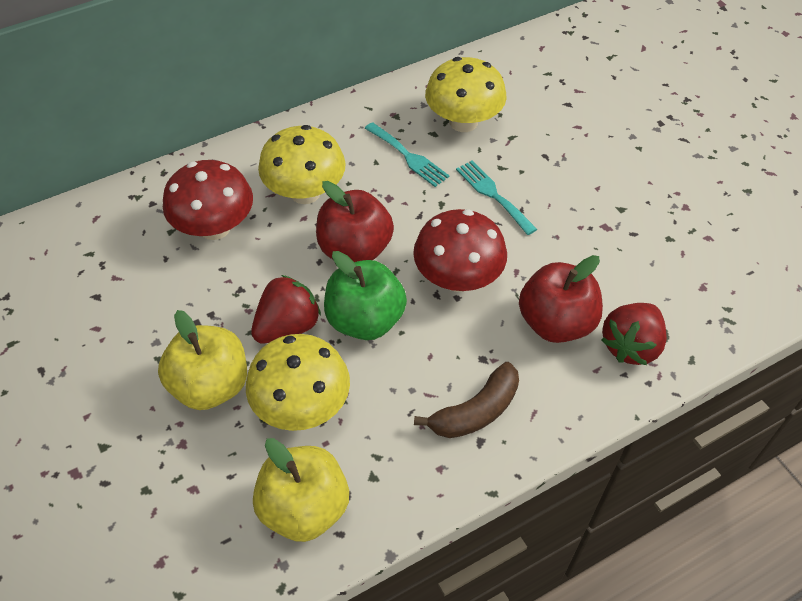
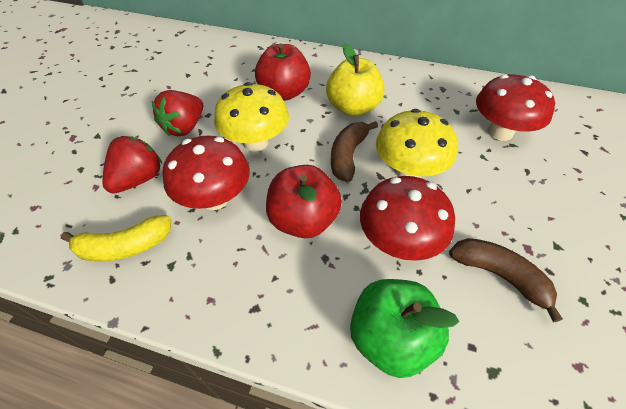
brown banana: [414,362,519,438] = 1 -> [331,121,378,182] [449,238,563,322] = 2
red mushroom: [163,160,253,240] [413,209,507,292] = 2 -> [162,136,250,210] [360,176,455,261] [476,74,555,141] = 3
turquoise fork: [365,122,449,187] [456,161,537,235] = 2 -> none = 0
yellow apple: [158,310,247,410] [253,438,349,542] = 2 -> [326,43,385,116] = 1
yellow banana: none = 0 -> [61,215,171,262] = 1
yellow mushroom: [246,334,350,431] [258,125,346,204] [425,57,507,132] = 3 -> [214,82,289,151] [376,109,457,178] = 2

